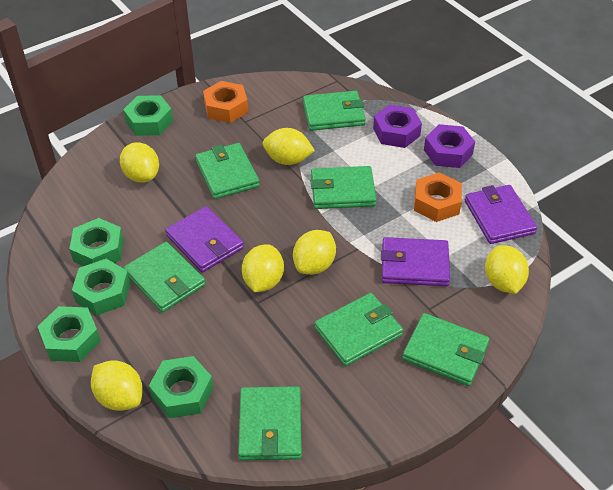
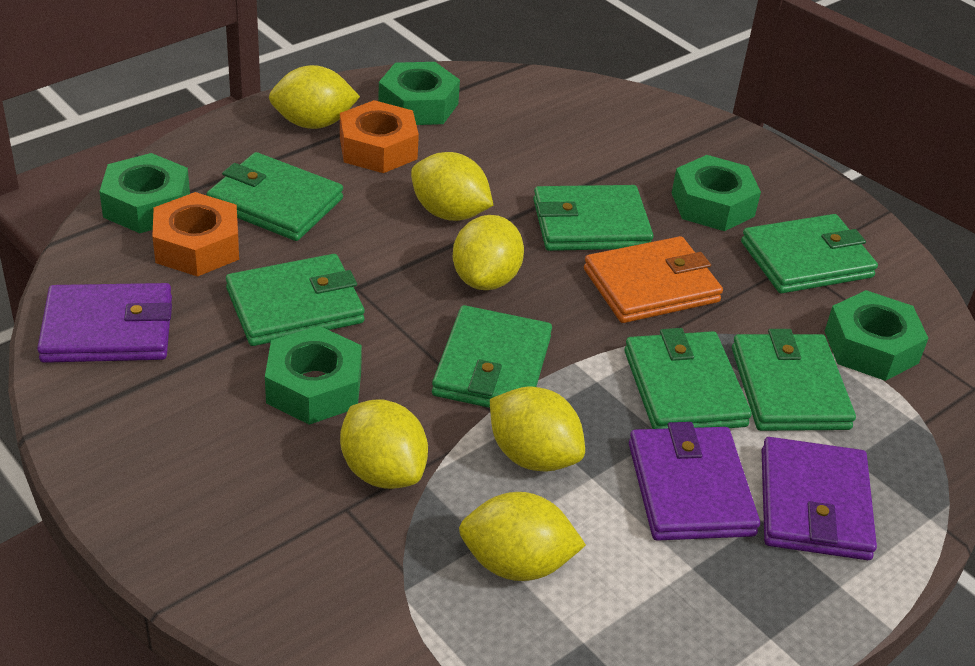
orange wallet: none = 0 -> [584,236,723,323] = 1
purple nut: [373,105,422,148] [424,124,475,168] = 2 -> none = 0

